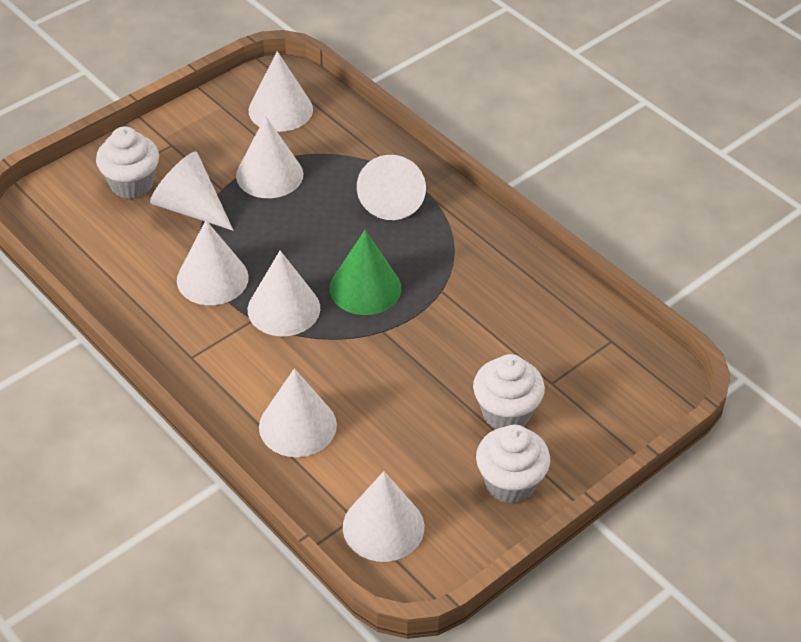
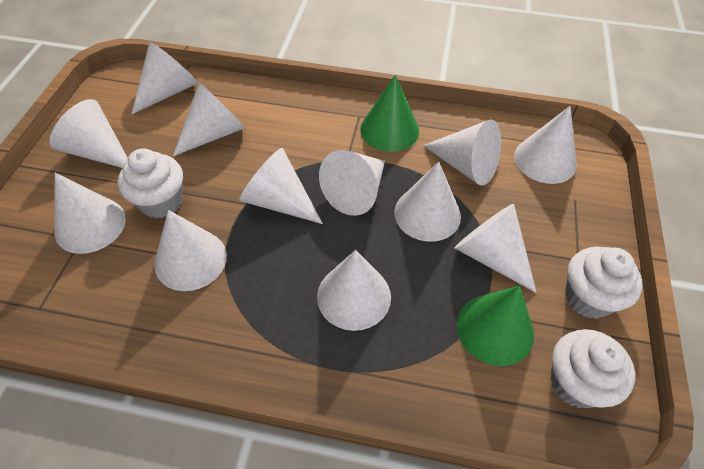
green cone: [330,230,401,315] = 1 -> [360,75,419,152] [457,286,534,366] = 2
white cone: [150,151,233,231] [177,220,249,305] [236,116,303,198] [248,251,320,336] [249,51,313,132] [259,369,337,457] [343,471,424,562] [357,155,426,220] = 8 -> [50,99,128,168] [55,173,126,254] [132,42,198,114] [154,210,227,291] [173,82,245,156] [239,148,323,224] [317,250,391,331] [319,150,385,216] [394,162,461,242] [423,119,501,185] [455,204,537,293] [514,106,577,184] = 12

